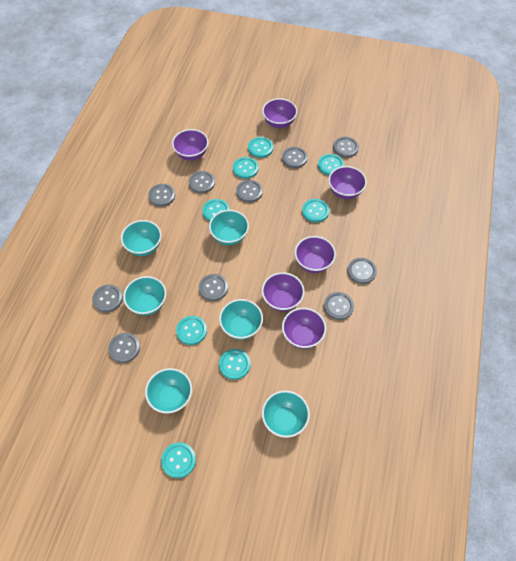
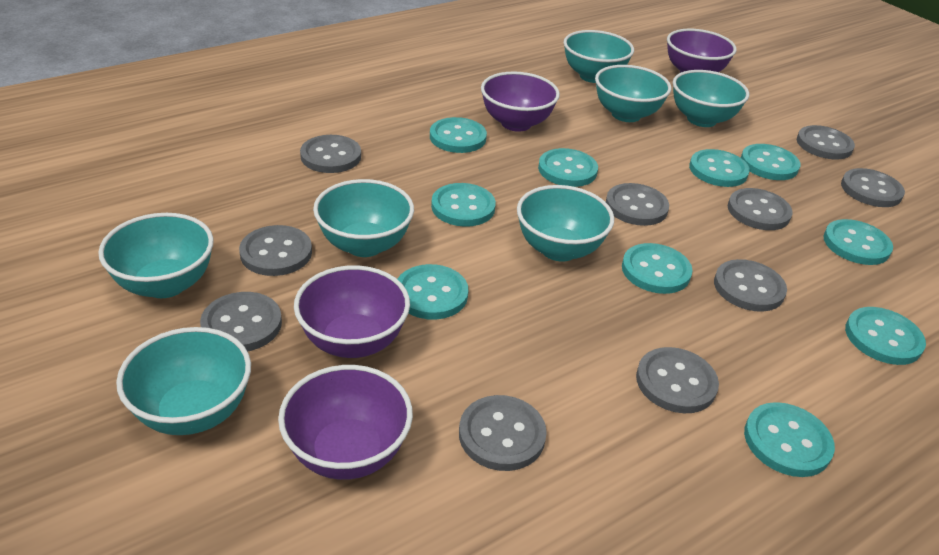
purple bowl: [172,129,209,161] [262,98,297,128] [262,272,305,311] [282,308,326,349] [295,236,336,273] [328,166,367,199] = 6 -> [278,365,413,480] [294,265,410,358] [481,71,560,132] [667,29,737,73] = 4
turquoise bowl: [121,220,161,256] [123,276,166,316] [145,368,192,414] [209,210,249,245] [219,299,263,340] [262,390,310,438] = 6 -> [98,213,214,298] [116,327,251,435] [313,179,414,257] [517,185,614,262] [564,30,634,83] [595,65,671,122] [673,70,749,127] = 7
turquoise button: [161,442,196,478] [176,316,207,345] [202,199,230,221] [219,349,251,380] [233,157,259,179] [248,137,273,158] [302,199,329,223] [318,154,344,175] = 8 -> [398,264,468,320] [430,117,487,153] [431,183,496,227] [538,148,598,187] [622,243,693,294] [689,149,750,187] [741,144,800,180] [744,402,835,477] [823,219,893,265] [845,307,926,365] = 10

